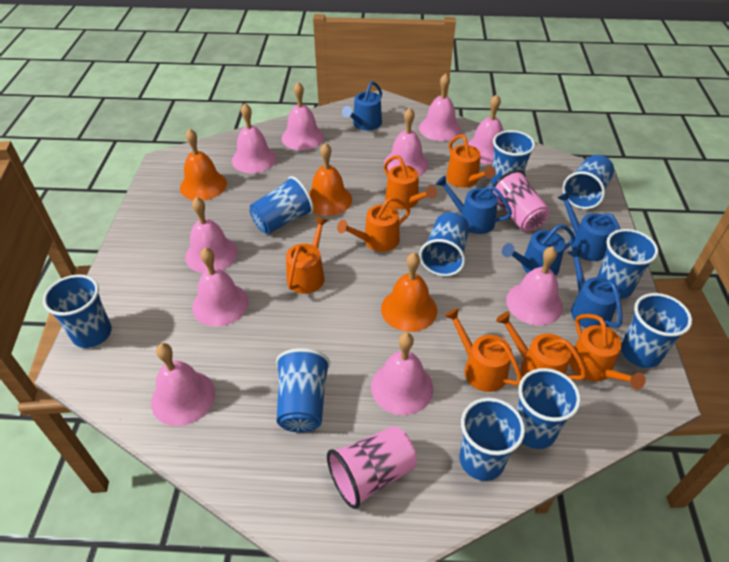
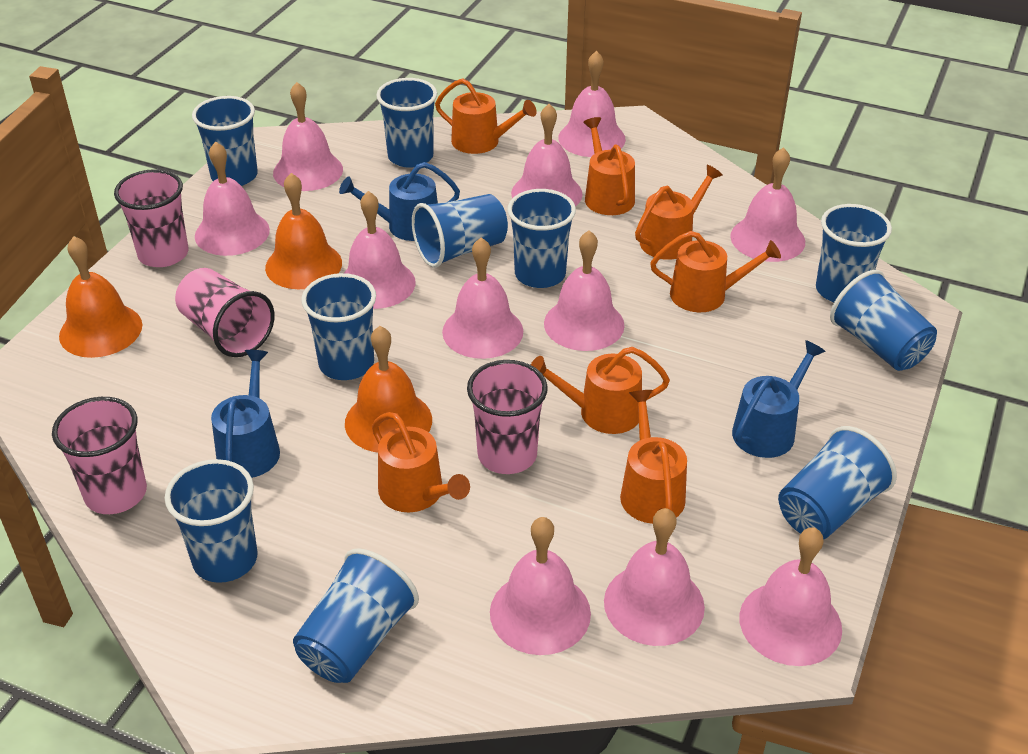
blue watering can: [342,81,382,130] [436,176,512,234] [502,224,575,276] [557,191,620,261] [567,249,622,328] = 5 -> [211,350,280,478] [339,162,460,241] [732,340,826,458] = 3
pink bell: [151,343,215,426] [185,197,238,273] [192,247,249,327] [232,103,276,173] [282,82,324,150] [371,332,433,415] [384,108,429,176] [419,73,461,141] [468,94,504,164] [506,246,563,325] = 10 -> [195,141,270,256] [273,82,343,191] [344,191,416,309] [442,237,523,359] [490,517,591,655] [511,104,582,206] [544,230,625,351] [558,51,626,157] [604,508,705,646] [730,147,805,262] [739,527,842,666] = 11
pink cup: [327,426,417,509] [491,170,550,232] = 2 -> [52,397,147,514] [114,169,189,267] [175,268,275,357] [467,360,548,474] = 4

